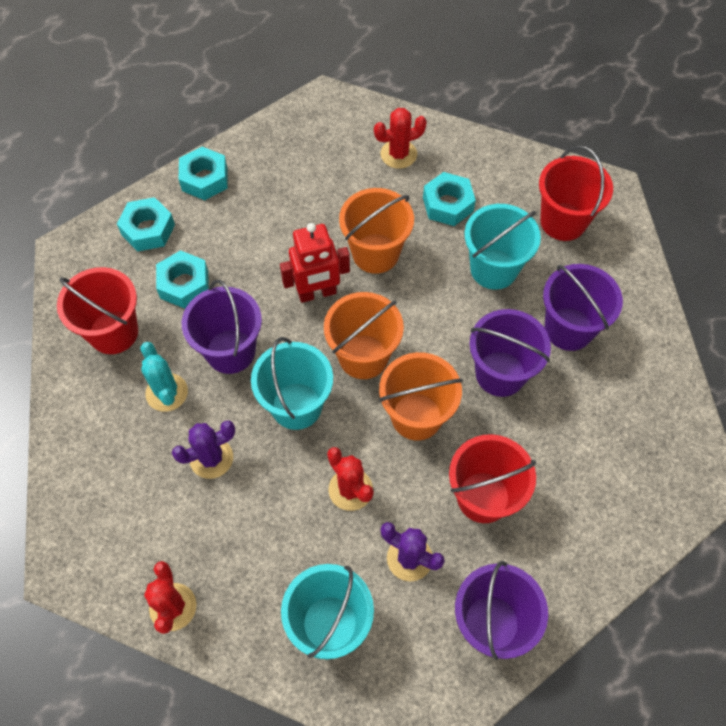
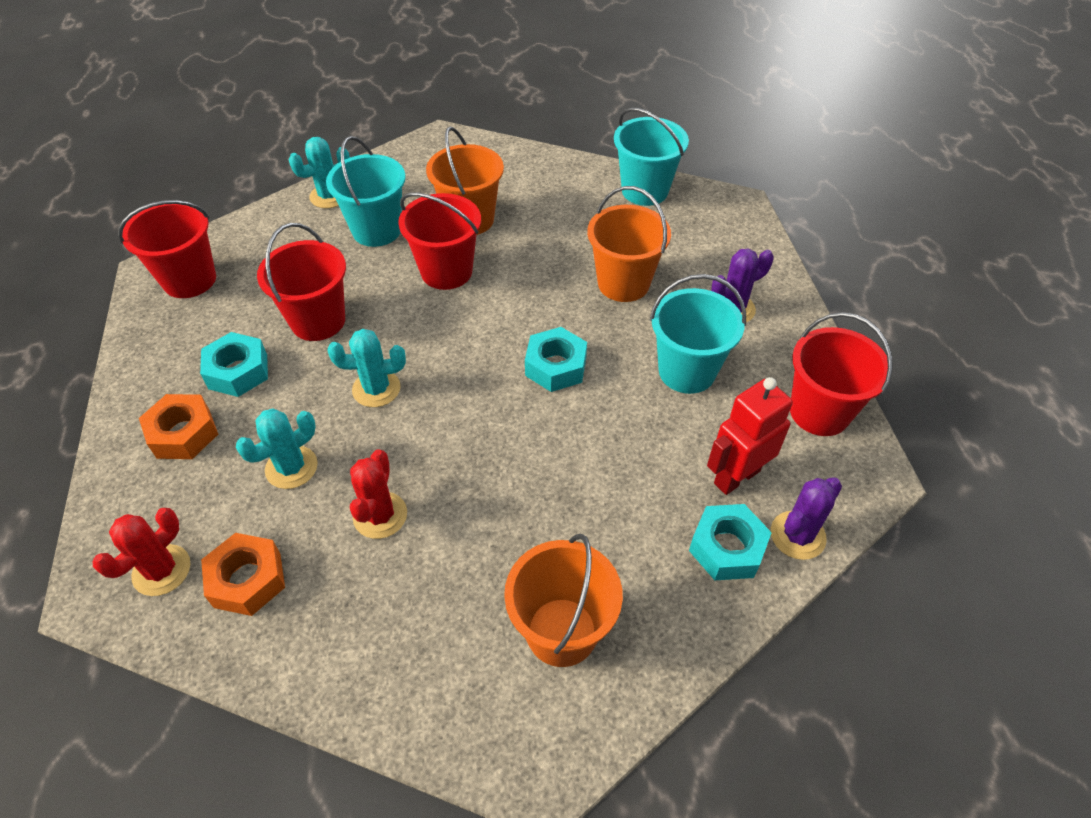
orange nut: none = 0 -> [139,394,218,459] [201,533,285,616] = 2
purple bucket: [182,280,262,374] [455,561,548,660] [470,309,551,397] [543,264,623,351] = 4 -> none = 0
red bucket: [57,267,138,354] [449,434,536,523] [539,146,613,241] = 3 -> [118,200,216,298] [257,223,346,341] [398,192,481,290] [790,312,893,436] = 4
red cactus: [144,561,196,634] [327,447,374,511] [374,108,427,169] = 3 -> [93,508,190,596] [350,449,407,539] = 2
turquoise cactus: [141,342,188,412] = 1 -> [236,408,318,489] [289,137,350,209] [328,329,406,407] = 3
turquoise nut: [117,197,175,251] [156,250,209,308] [179,147,228,200] [423,172,476,226] = 4 -> [200,332,268,397] [525,327,587,392] [689,504,772,580] = 3

